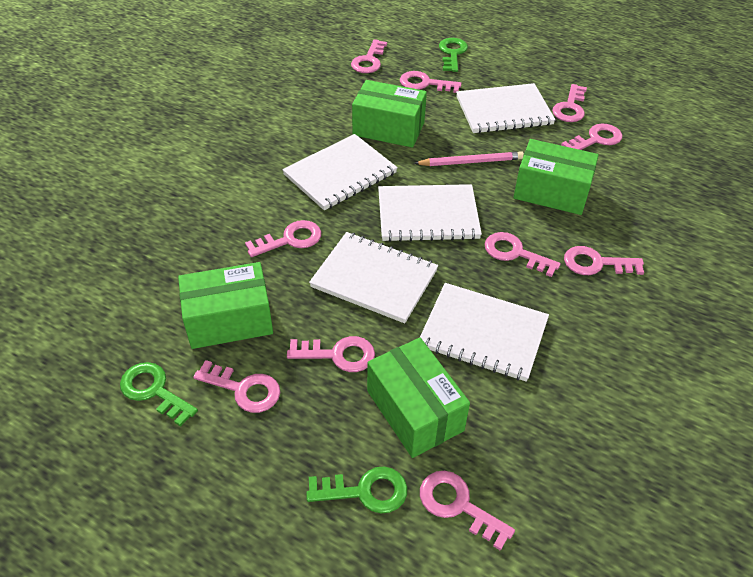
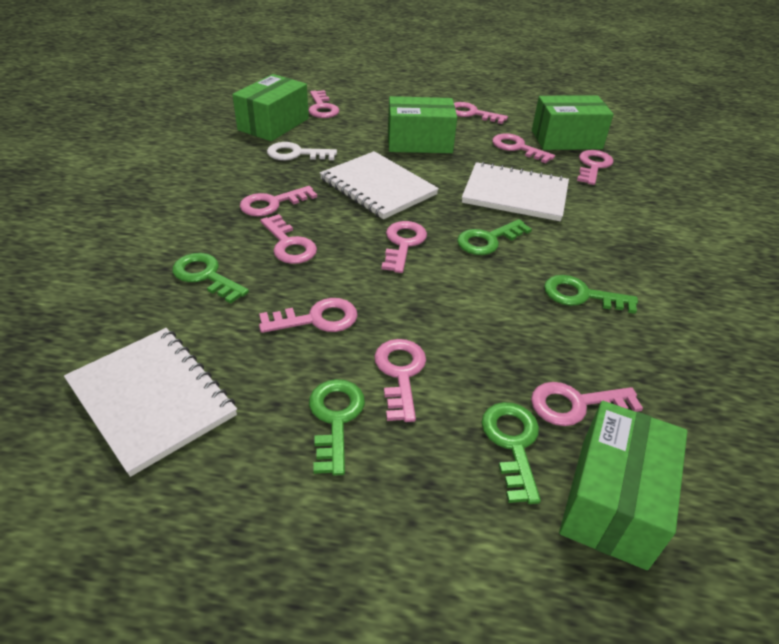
green key: [120,362,198,427] [306,467,408,513] [439,38,468,72] = 3 -> [172,253,249,304] [309,379,365,476] [457,219,532,255] [481,402,541,504] [544,275,638,314] = 5
pink pencil: [414,151,524,166] = 1 -> none = 0
white key: none = 0 -> [267,142,337,160] = 1
white notebook: [282,134,398,211] [309,232,438,324] [378,184,482,242] [420,283,549,382] [456,83,556,133] = 5 -> [64,328,237,477] [320,151,439,219] [462,162,569,221] = 3

